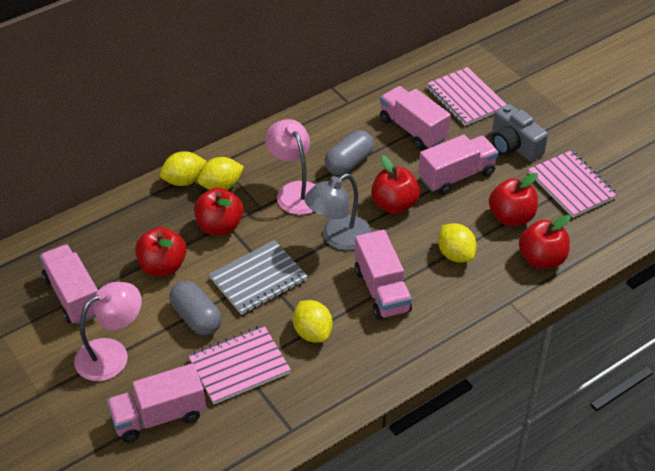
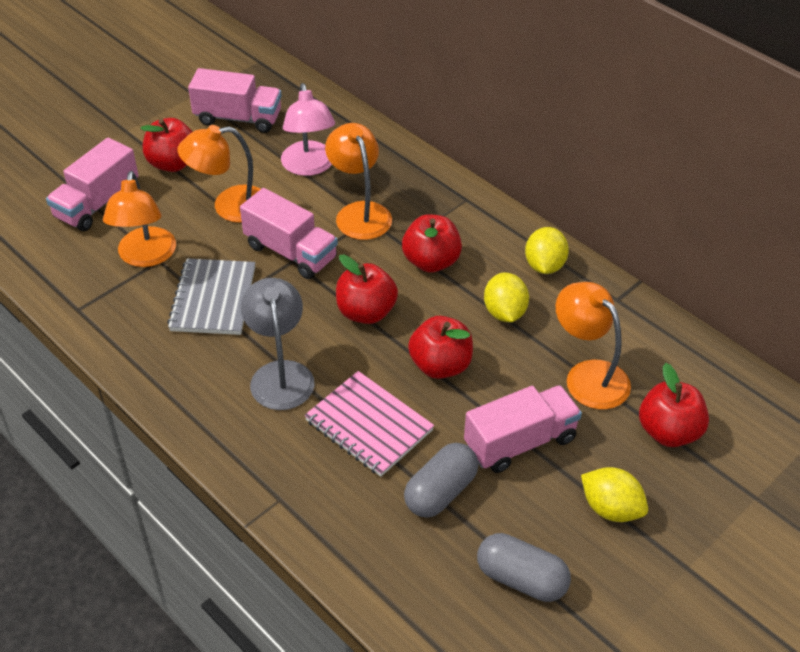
grey camera: [492,104,548,161] = 1 -> none = 0
orange lamp: none = 0 -> [103,171,176,267] [178,125,261,223] [325,123,392,240] [556,282,631,410] = 4
pink lamp: [74,282,142,381] [265,119,315,215] = 2 -> [281,83,335,176] = 1
pink notebook: [188,325,291,404] [426,67,507,126] [528,150,618,218] = 3 -> [304,371,434,477] = 1
pink truck: [40,244,98,325] [107,363,206,443] [355,230,412,320] [380,86,451,150] [418,135,499,195] = 5 -> [46,138,139,231] [188,68,282,133] [240,188,338,279] [464,385,582,473] = 4
yellow lemon: [160,151,207,186] [197,157,244,190] [293,300,333,343] [438,223,477,263] = 4 -> [484,273,529,322] [525,227,569,274] [581,467,648,522] = 3

